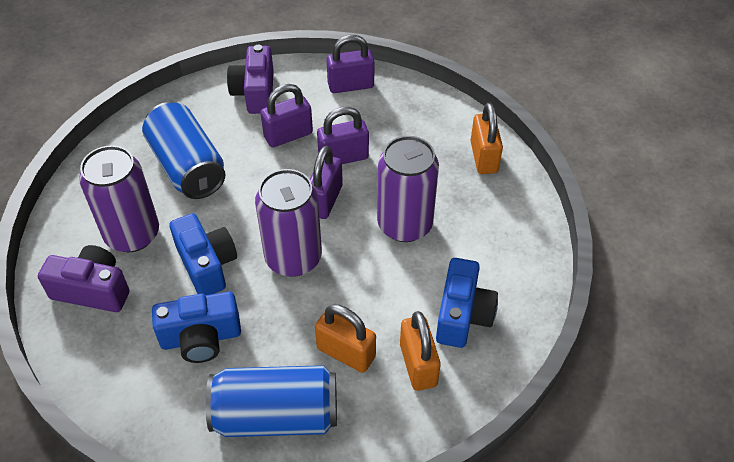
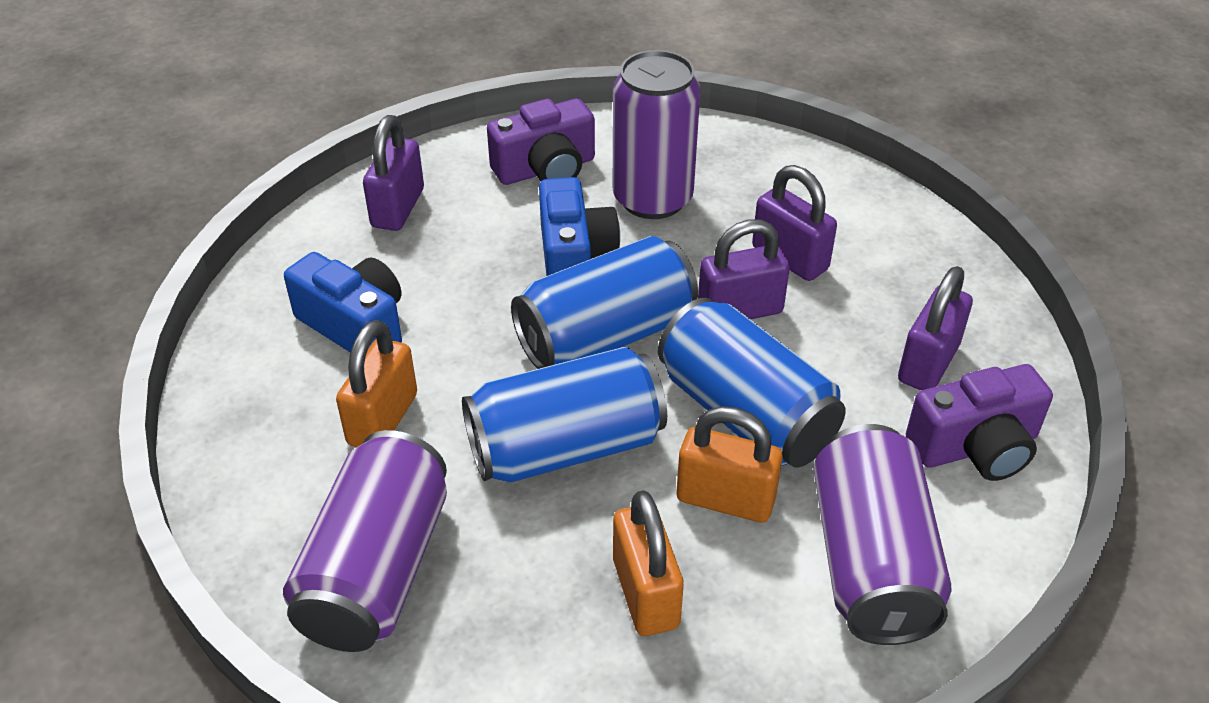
blue camera: [152,291,241,363] [170,213,237,295] [436,258,498,348] = 3 -> [284,252,402,352] [539,177,620,276] = 2
blue can: [142,102,225,199] [206,365,337,437] = 2 -> [462,347,667,483] [511,236,698,369] [658,298,846,467] = 3

